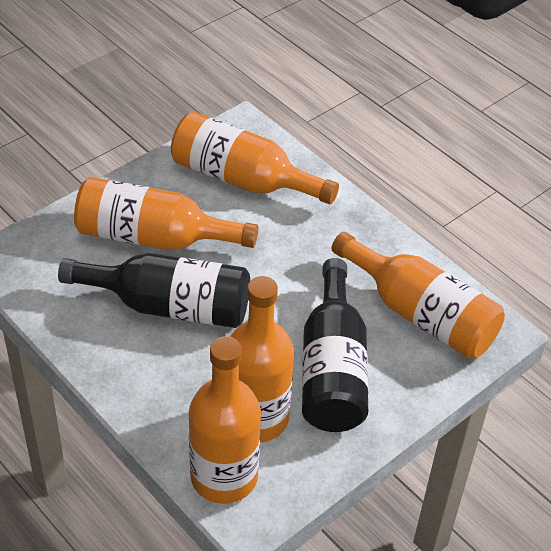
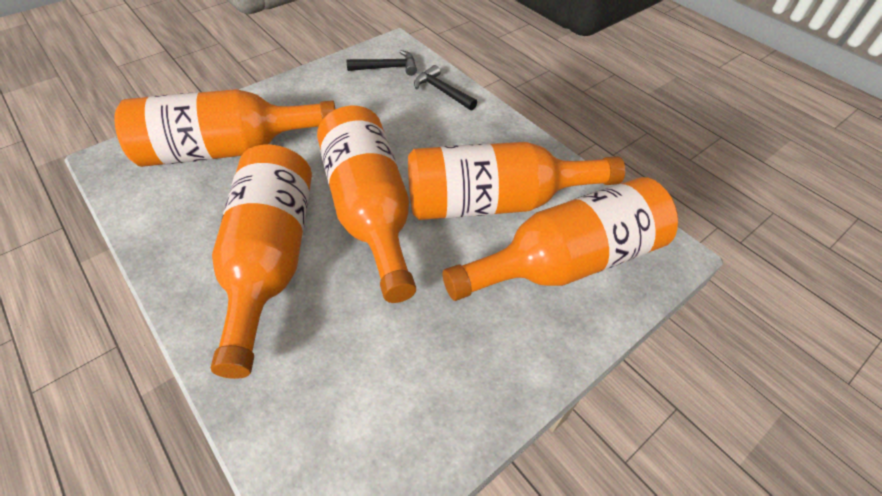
black bottle: [58,253,250,328] [302,258,368,432] = 2 -> none = 0
black hammer: none = 0 -> [346,50,417,76] [414,65,477,111] = 2

